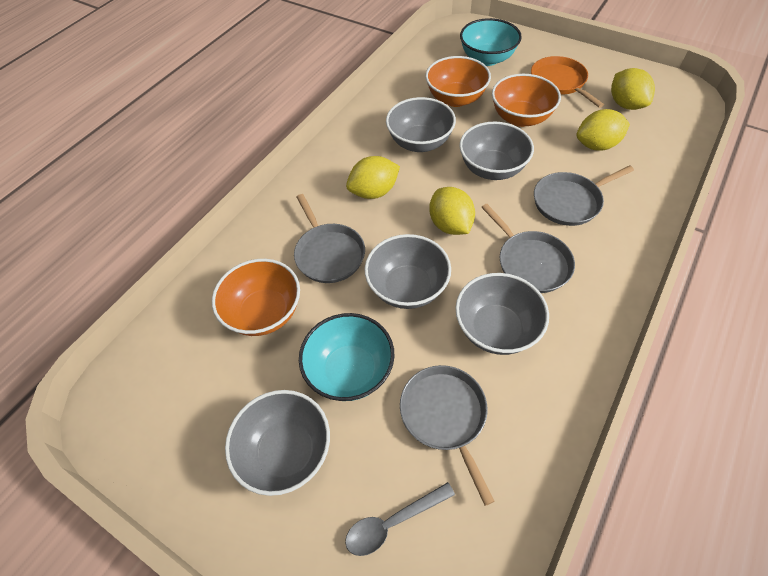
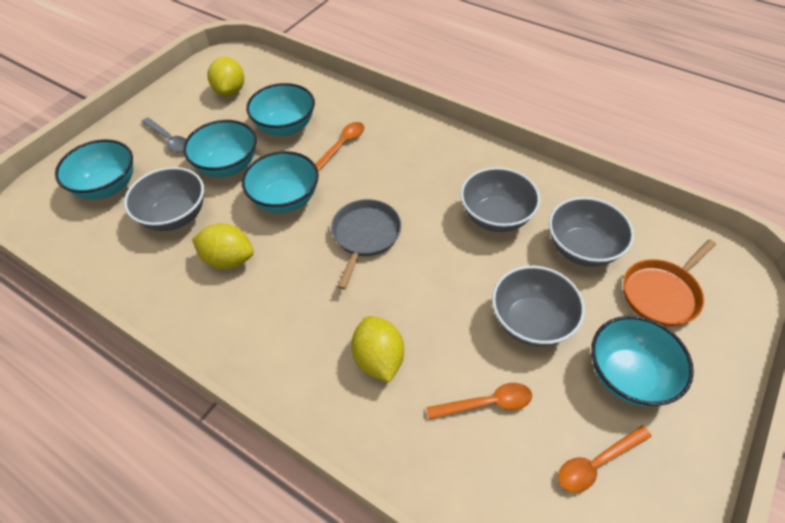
grey bowl: [225,390,330,496] [365,234,451,309] [386,97,456,152] [455,273,549,355] [459,122,534,180] = 5 -> [124,167,204,231] [460,167,540,232] [492,266,585,347] [549,197,634,267] = 4
grey pan: [294,194,365,283] [400,365,495,506] [481,204,575,293] [534,165,634,226] = 4 -> [331,199,401,290] = 1
orange bowl: [212,259,300,336] [425,56,491,107] [492,74,561,127] = 3 -> none = 0
orange spoon: none = 0 -> [315,122,364,171] [426,383,532,419] [558,425,652,493] = 3
turquoise bowl: [299,313,394,401] [460,18,522,66] = 2 -> [55,139,133,199] [183,120,257,177] [242,151,319,213] [246,83,315,136] [591,316,694,406] = 5
yellow lemon: [346,156,400,199] [429,187,475,235] [576,109,630,150] [611,68,655,110] = 4 -> [192,223,254,269] [208,57,244,96] [351,316,404,383] = 3

